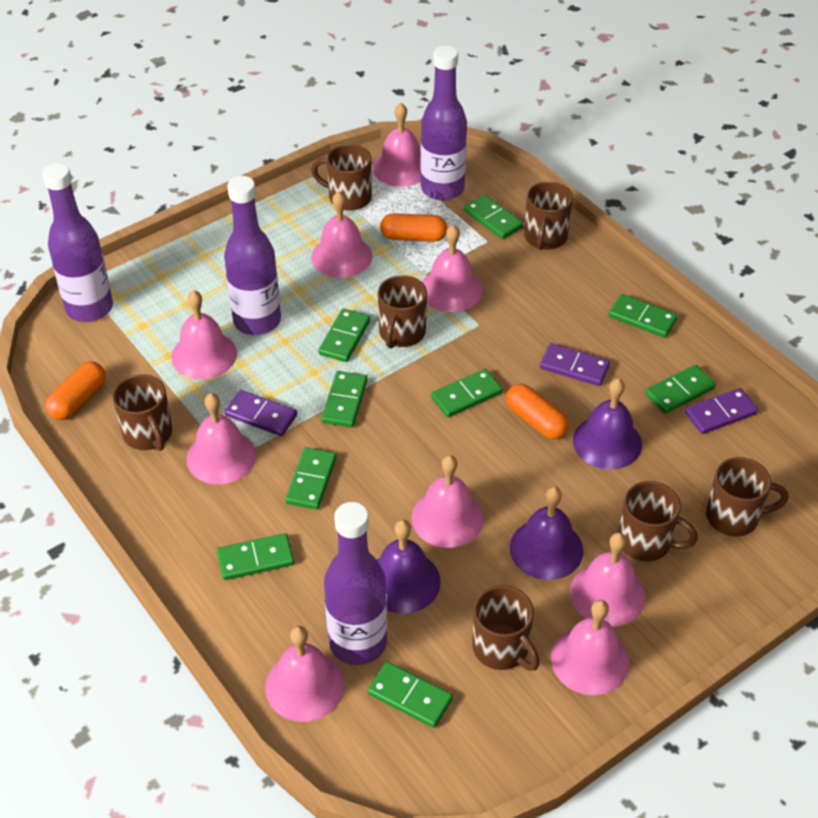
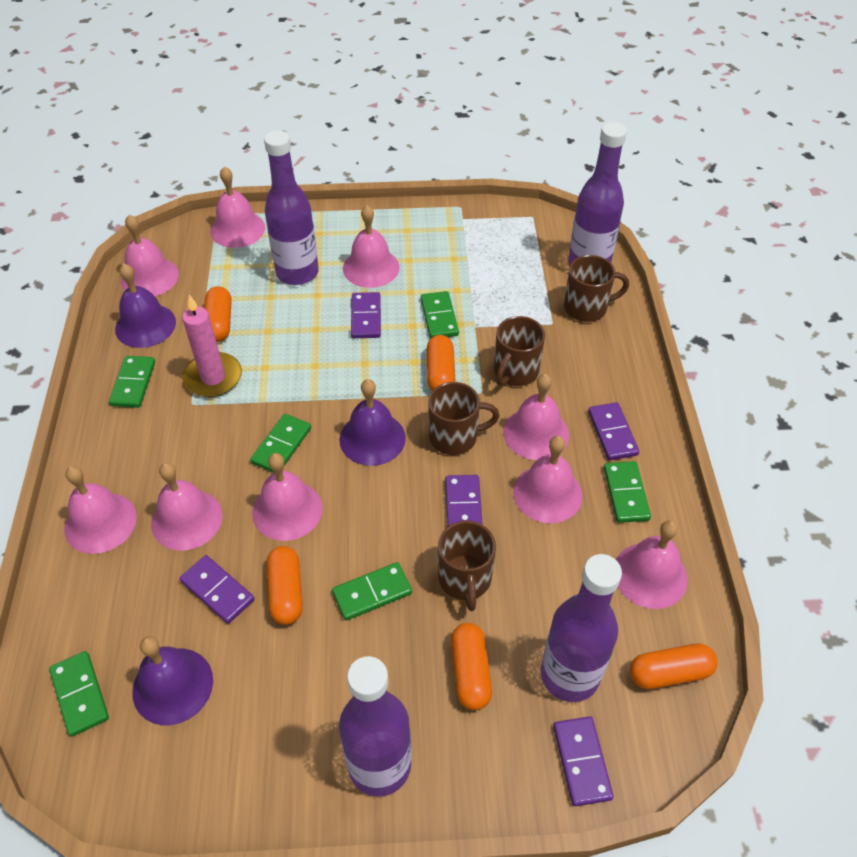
brown mug: [113,374,172,451] [311,144,372,211] [378,275,427,348] [472,585,540,671] [524,182,573,250] [618,481,698,562] [706,457,788,537] = 7 -> [428,382,500,455] [438,521,496,611] [494,316,545,386] [564,255,629,322] = 4
green domino: [217,533,294,580] [285,447,337,510] [318,309,370,362] [321,371,367,427] [368,662,453,728] [431,369,502,417] [464,194,523,239] [609,294,678,338] [645,365,716,414] = 9 -> [49,651,109,737] [109,356,155,408] [250,414,311,473] [332,562,412,621] [421,291,459,339] [604,461,651,523] = 6
orange capsule: [45,361,106,420] [380,213,448,242] [506,384,569,440] = 3 -> [204,286,232,342] [266,546,303,625] [427,335,455,391] [451,623,492,710] [630,644,717,689] = 5
pink candle: none = 0 -> [182,295,242,397] = 1
purple domino: [224,390,297,436] [540,343,610,386] [685,388,758,434] = 3 -> [180,555,254,624] [351,292,381,338] [446,475,483,526] [553,716,614,806] [588,402,639,460] = 5

